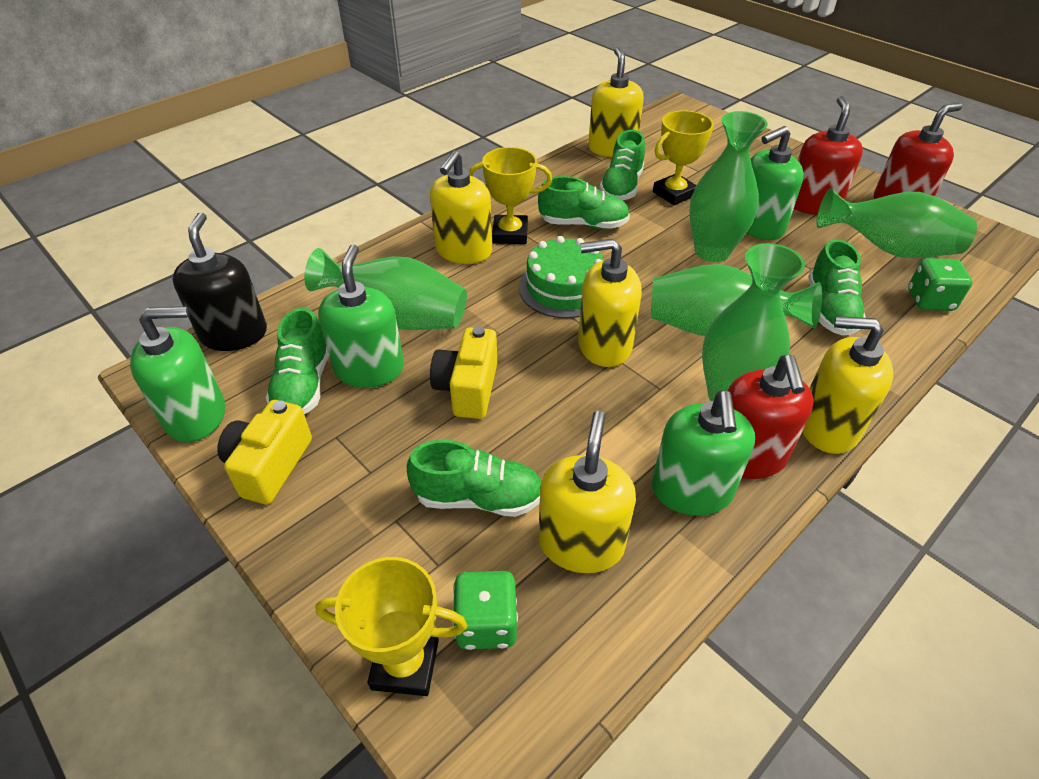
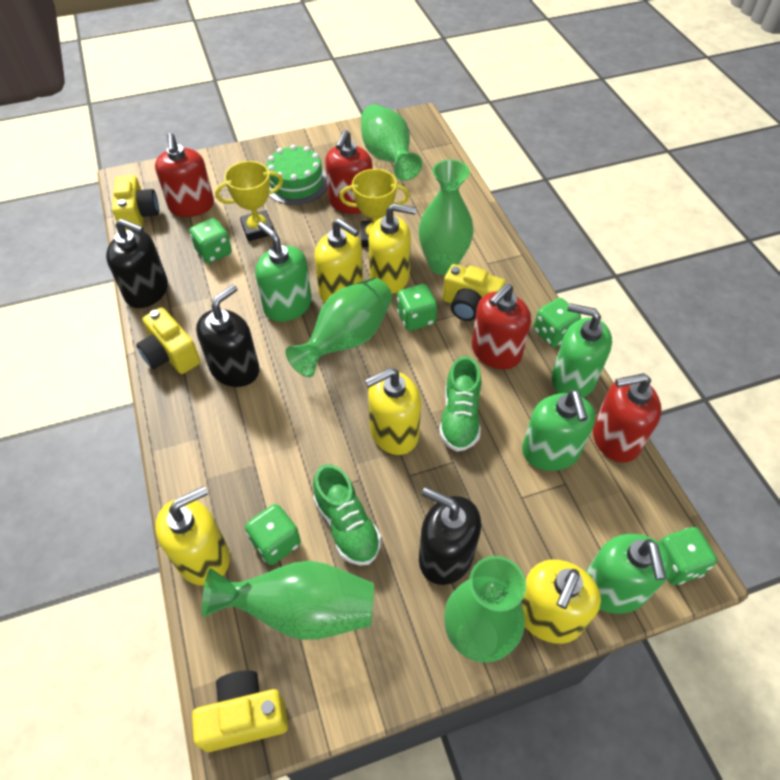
black soap dispenser: [172,212,267,351] = 1 -> [106,219,168,308] [196,284,260,387] [419,487,481,585] = 3
green dice: [452,571,518,650] [908,258,973,311] = 2 -> [190,218,232,263] [245,504,301,565] [397,284,437,331] [534,298,581,347] [659,527,717,585] = 5
green shoe: [266,308,329,414] [407,440,541,517] [538,176,630,229] [599,130,645,200] [808,239,866,336] = 5 -> [313,464,381,566] [439,356,481,452] = 2
red soap dispenser: [727,355,814,479] [794,96,863,215] [874,103,962,199] = 3 -> [155,133,214,217] [325,130,373,214] [472,283,531,369] [593,373,662,462] = 4
yellow camera: [217,400,312,504] [430,326,497,419] = 2 -> [112,175,159,230] [136,307,201,374] [192,670,288,752] [443,264,506,321] = 4
yellow trophy: [315,557,467,696] [469,147,552,244] [653,110,714,205] = 3 -> [215,161,283,241] [340,169,410,247] = 2

